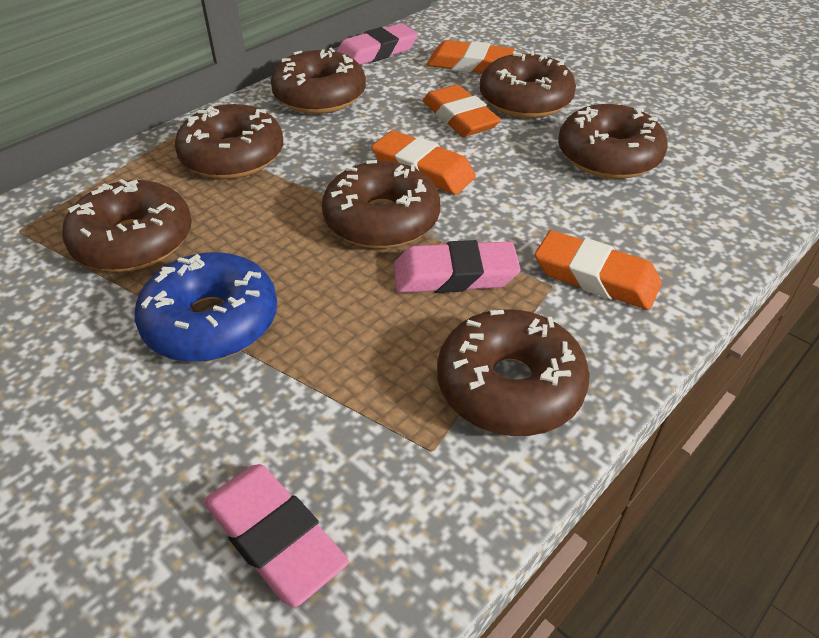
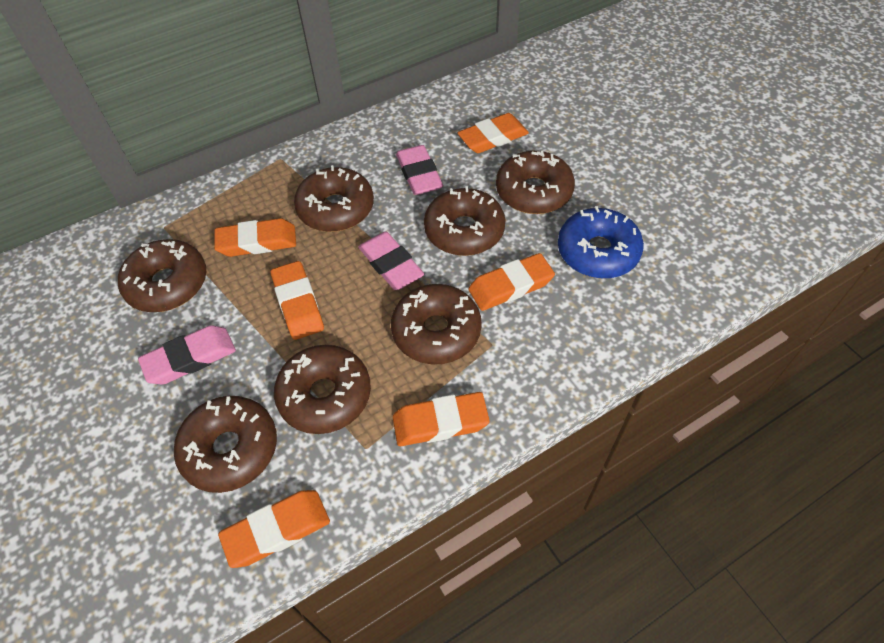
orange eraser: [371,130,476,195] [423,85,501,137] [426,40,515,73] [535,230,662,310] = 4 -> [214,218,296,257] [218,490,330,568] [271,261,324,340] [393,392,490,446] [457,113,529,153] [468,253,555,311] = 6

